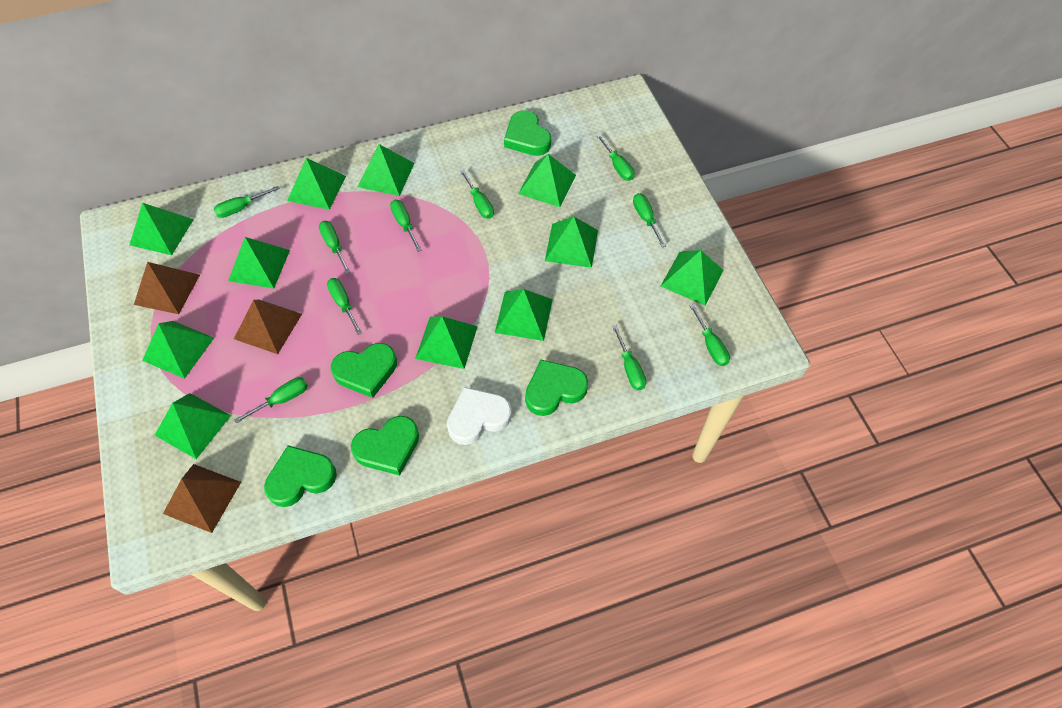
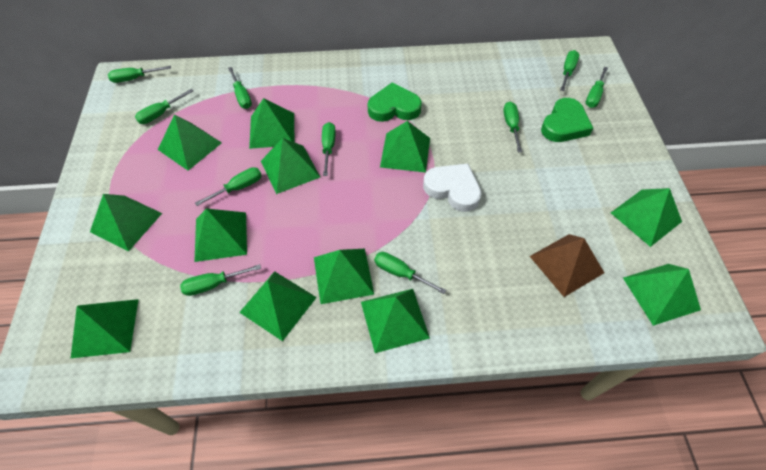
brown pyramid: [134,262,200,314] [163,464,241,533] [234,299,302,354] = 3 -> [530,234,604,297] = 1
green heart: [264,445,337,507] [331,343,397,398] [351,416,419,476] [504,110,551,156] [525,360,588,416] = 5 -> [368,82,422,122] [541,98,593,142] = 2
green pyramid: [129,203,194,255] [142,321,214,379] [155,393,231,459] [228,237,290,289] [287,158,346,210] [358,144,414,196] [415,316,478,369] [495,289,553,341] [518,154,576,207] [545,216,598,268] [661,250,724,306] = 11 -> [71,299,139,358] [90,194,162,251] [158,114,222,171] [194,209,247,262] [239,271,317,341] [249,98,294,149] [261,138,320,194] [314,249,374,304] [361,289,430,353] [380,121,430,173] [611,188,682,247] [623,264,701,326] = 12

